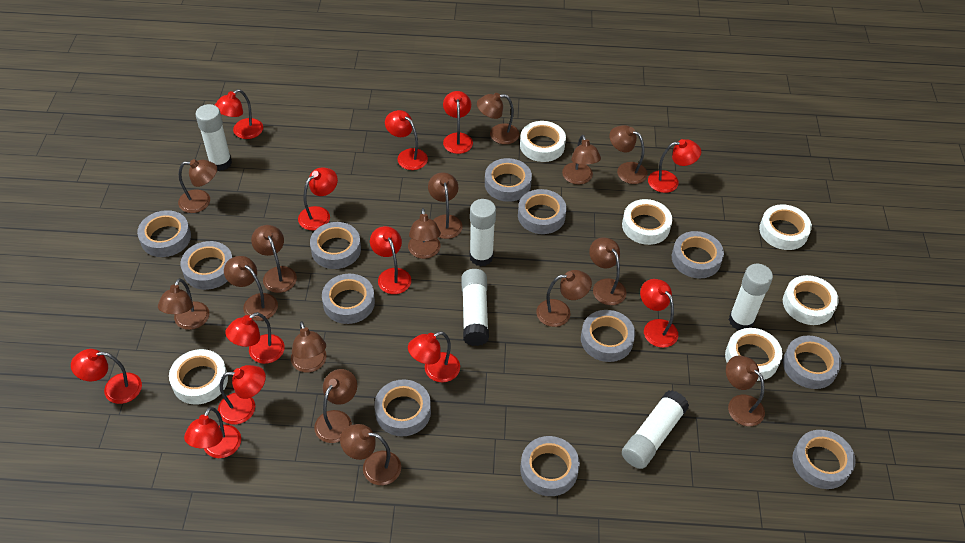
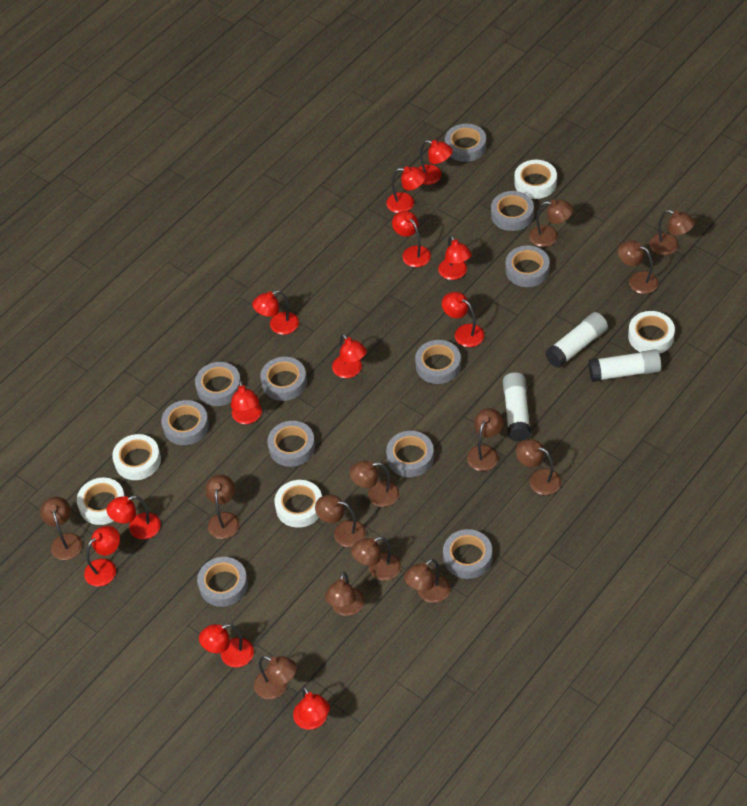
brown lamp: [158,278,209,330] [178,159,217,213] [224,256,278,321] [251,225,297,293] [291,321,327,372] [314,369,357,443] [340,424,401,485] [408,208,441,259] [428,172,463,239] [477,93,519,144] [536,270,592,327] [562,135,601,184] [589,238,627,305] [609,125,648,184] [726,356,765,426] = 15 -> [40,496,82,560] [205,475,239,539] [254,656,297,699] [315,495,366,547] [325,572,364,616] [350,461,399,507] [351,537,401,581] [404,559,450,603] [467,408,503,471] [516,439,561,495] [529,199,573,247] [618,240,658,294] [649,210,695,255] = 13
grey tape: [137,210,191,257] [180,241,233,290] [310,222,361,269] [322,274,375,324] [374,379,431,436] [485,158,532,202] [518,189,567,234] [520,436,580,496] [581,310,635,362] [672,231,724,279] [783,336,841,389] [792,430,856,489] = 12 -> [161,400,209,445] [195,362,241,406] [197,557,248,607] [260,357,307,401] [267,421,315,467] [386,431,434,477] [415,340,461,384] [443,529,492,579] [445,124,486,162] [491,191,534,231] [506,246,550,287] = 11
white glue stick: [195,104,232,171] [461,269,489,346] [469,199,496,266] [622,390,689,469] [729,264,773,330] = 5 -> [503,372,531,442] [545,312,608,368] [588,349,661,382] = 3
white tape: [169,349,228,405] [520,121,566,162] [622,199,672,245] [725,328,782,381] [759,204,812,250] [783,275,839,325] = 6 -> [77,478,125,525] [112,434,161,480] [274,480,322,528] [514,160,557,199] [628,311,675,354] = 5

